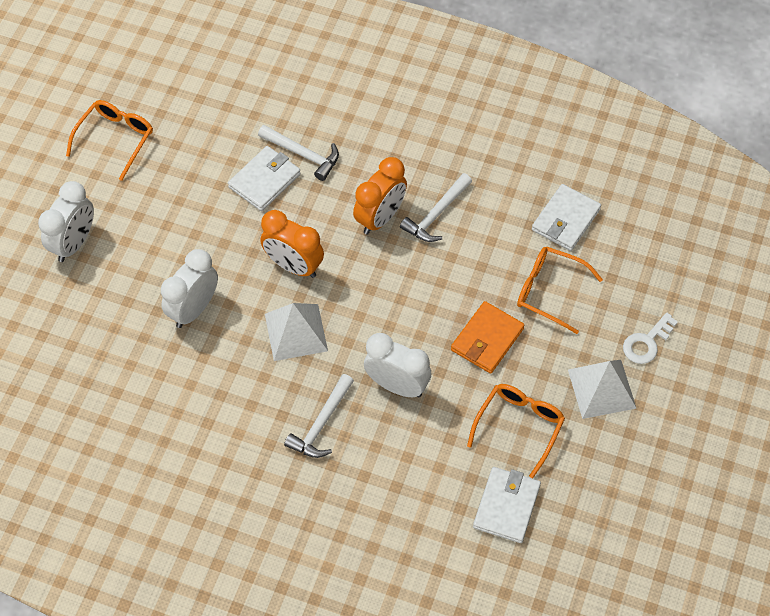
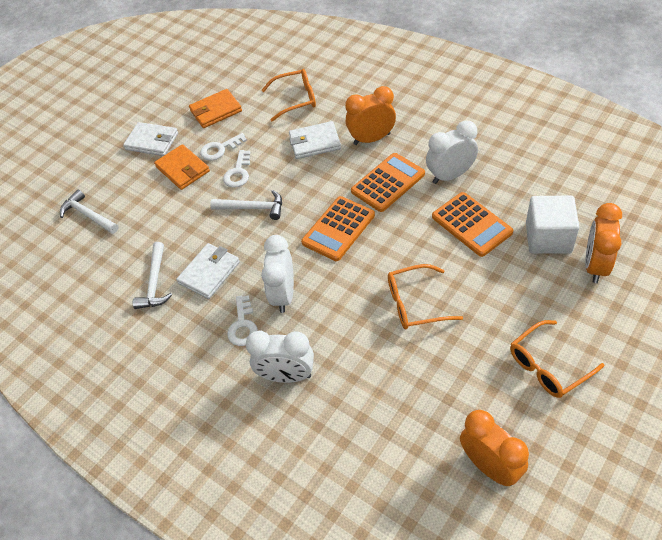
orange calculator: none = 0 -> [301,196,375,261] [351,153,425,212] [432,192,513,257] = 3
orange clock: [260,210,324,278] [353,157,407,235] = 2 -> [345,86,396,145] [460,410,529,486] [585,203,622,283] = 3
orange wallet: [451,301,524,374] = 1 -> [154,144,210,190] [189,89,242,128] = 2
white cube: none = 0 -> [526,196,579,254] = 1
white key: [623,312,678,364] = 1 -> [200,133,247,161] [223,150,250,188] [227,295,258,346] = 3
white pyramid: [265,303,328,361] [568,360,637,419] = 2 -> none = 0

